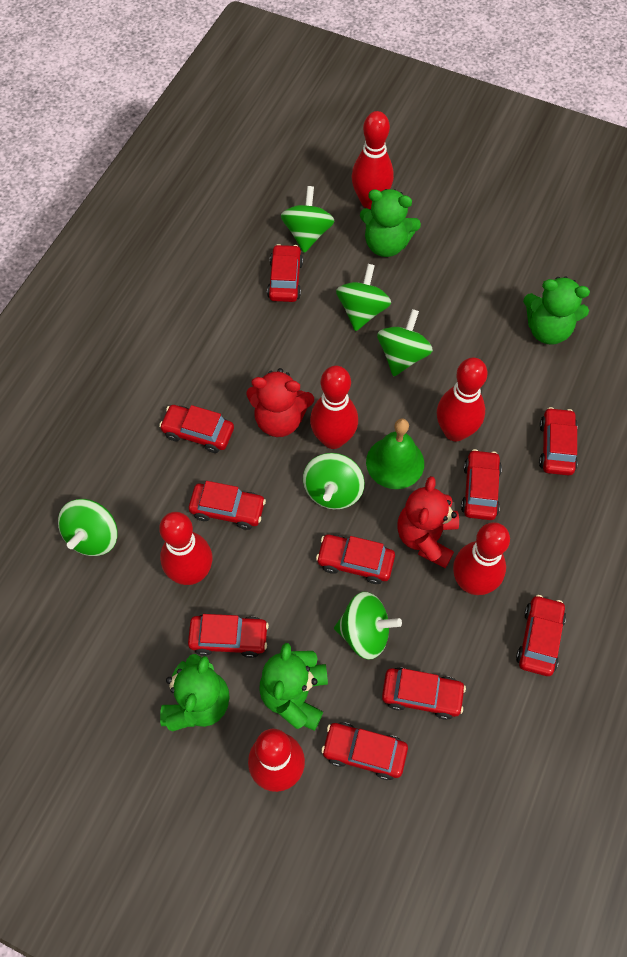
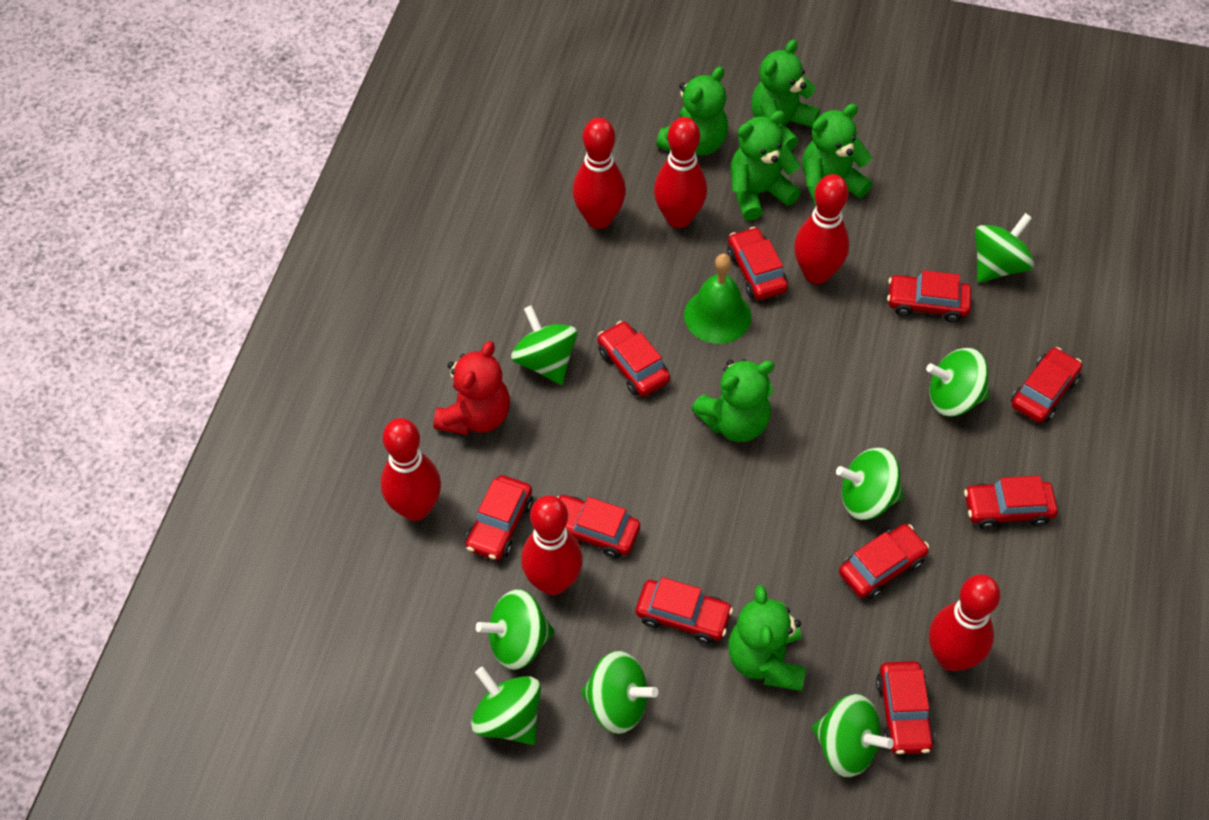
green spinning top: [58,499,118,556] [281,186,334,253] [303,453,365,510] [334,592,402,660] [336,264,391,331] [377,309,433,376] = 6 -> [471,667,541,745] [476,589,555,670] [511,305,577,385] [581,651,658,734] [812,694,894,777] [836,447,904,520] [926,348,989,416] [975,213,1034,283] = 8
green teddy bear: [160,654,230,732] [259,643,328,731] [360,189,421,257] [523,276,590,345] = 4 -> [656,66,728,155] [691,359,774,442] [728,585,806,691] [731,111,801,221] [751,39,820,150] [802,104,872,206] = 6
red teddy bear: [246,368,314,437] [397,476,459,568] = 2 -> [433,341,510,435] = 1

